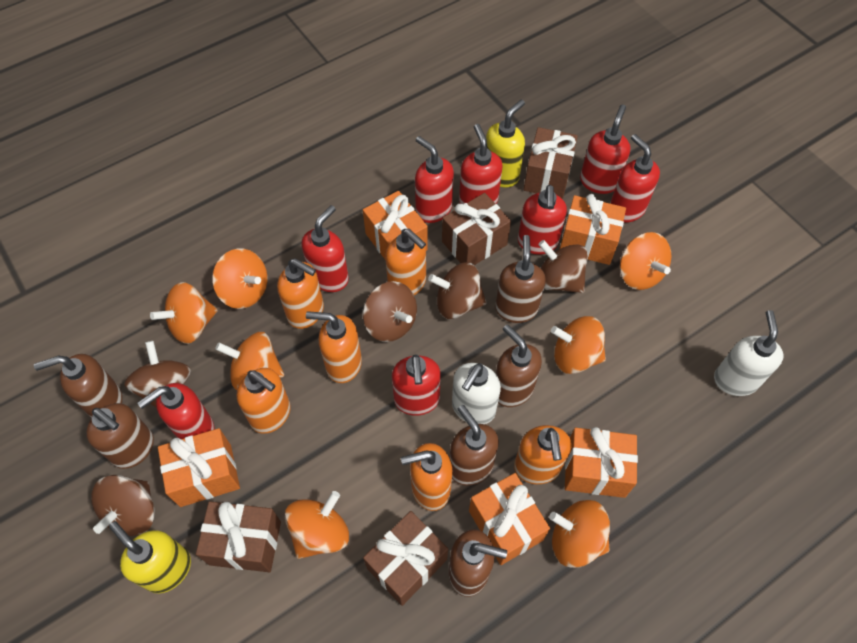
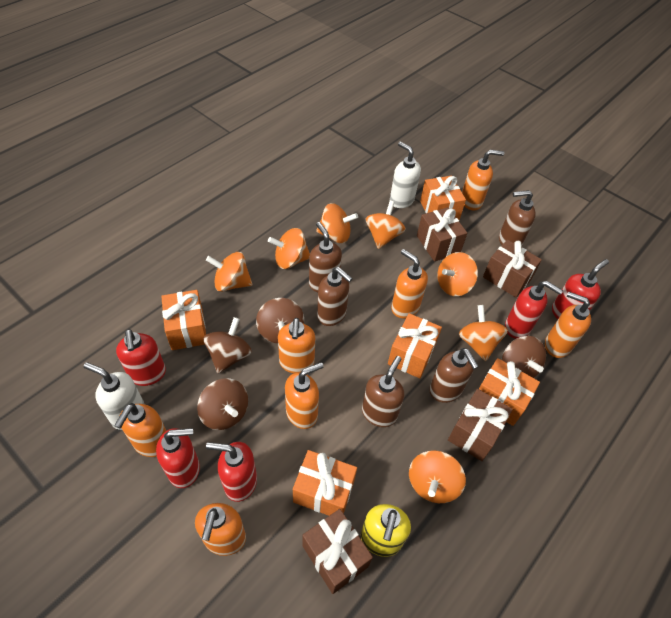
brown soap dispenser: [34,354,122,418] [86,403,154,469] [448,529,507,597] [450,405,499,486] [495,235,546,323] [496,324,542,407] = 6 -> [309,222,342,292] [317,267,353,326] [362,356,404,427] [429,348,479,403] [499,190,536,247] = 5
brown spinning top: [91,475,155,536] [124,341,191,407] [363,281,417,342] [428,262,486,319] [538,240,588,293] = 5 -> [197,378,248,430] [203,317,252,374] [256,298,304,344] [502,336,546,378] = 4
orange soap dispenser: [237,368,291,434] [277,259,324,329] [306,311,362,383] [385,229,426,295] [401,443,452,511] [514,425,571,484] = 6 -> [114,403,166,457] [195,503,246,556] [278,318,315,373] [285,362,324,429] [391,249,428,318] [462,150,504,211] [545,292,591,358] = 7
red soap dispenser: [138,383,215,439] [302,205,349,292] [392,354,441,416] [415,136,454,223] [459,124,503,204] [518,185,567,255] [580,104,630,194] [610,134,660,223] = 8 -> [116,329,166,386] [156,428,200,488] [206,442,257,502] [505,281,563,339] [552,259,609,319] = 5
yellow soap dispenser: [109,521,191,593] [486,100,525,187] = 2 -> [361,504,411,557] = 1

